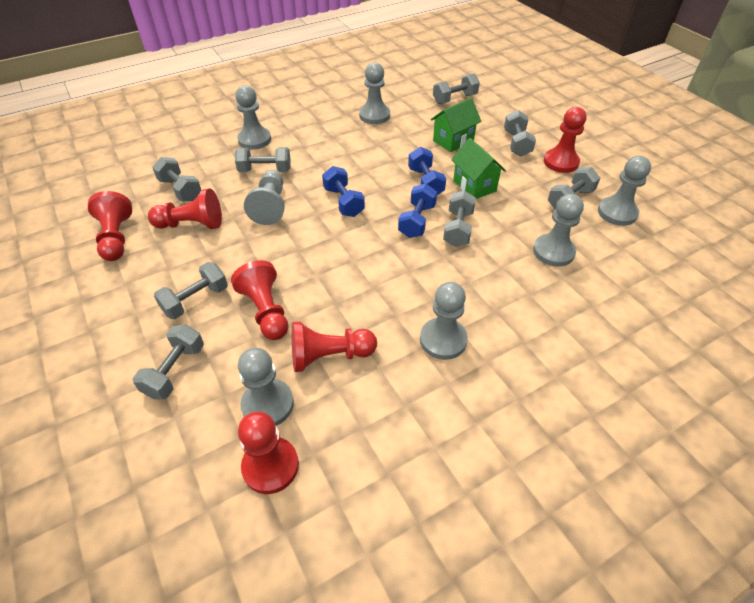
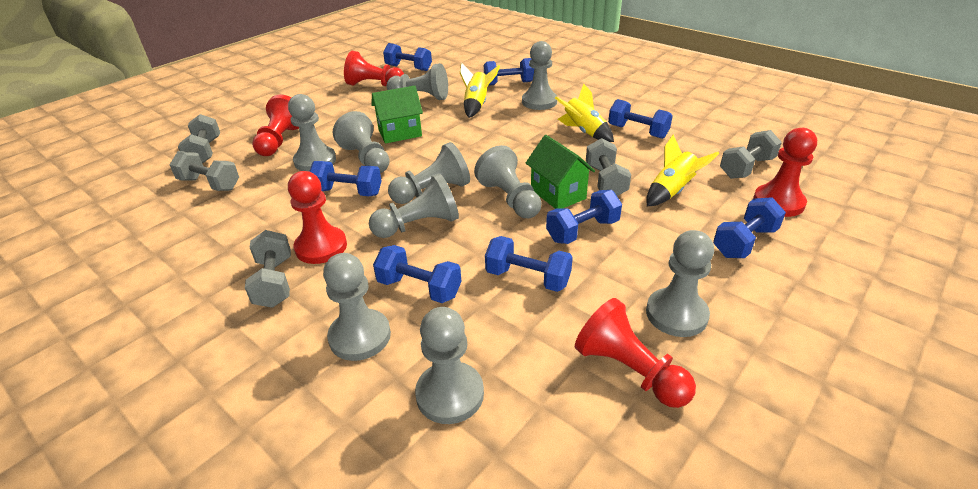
blue dumbbell: [322,166,365,217] [398,183,437,238] [408,147,446,195] = 3 -> [309,161,382,196] [373,245,462,303] [383,43,432,71] [484,58,534,86] [485,236,573,292] [546,190,622,244] [608,99,673,139] [713,197,786,258] = 8
grey dumbbell: [132,324,204,399] [152,157,201,201] [154,262,228,319] [235,147,291,172] [433,74,480,104] [443,190,476,247] [504,110,536,156] [548,167,600,209] = 8 -> [170,151,239,191] [178,114,220,164] [245,230,291,308] [586,138,631,196] [720,130,782,179] = 5
grey pawn: [235,85,271,150] [238,348,294,426] [244,170,285,225] [359,62,390,124] [420,282,468,360] [533,194,584,267] [598,156,651,226] = 7 -> [288,94,336,171] [323,253,391,361] [333,111,390,173] [369,173,459,238] [387,63,448,100] [388,142,470,204] [415,307,484,424] [474,145,542,218] [522,41,557,110] [646,230,714,337] = 10
red pawn: [88,191,132,261] [148,188,222,229] [231,260,289,340] [238,411,299,494] [292,322,377,372] [544,107,587,173] = 6 -> [252,95,299,156] [288,171,347,264] [344,51,404,86] [575,298,696,408] [753,128,817,217] = 5
yellow rocket: none = 0 -> [460,63,500,118] [555,84,614,142] [646,134,719,206] = 3

